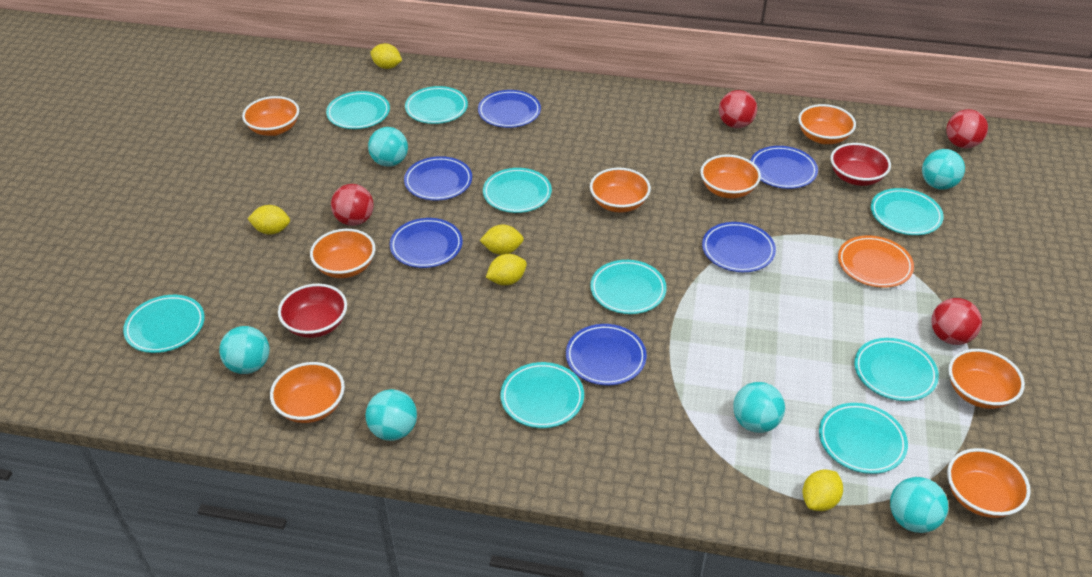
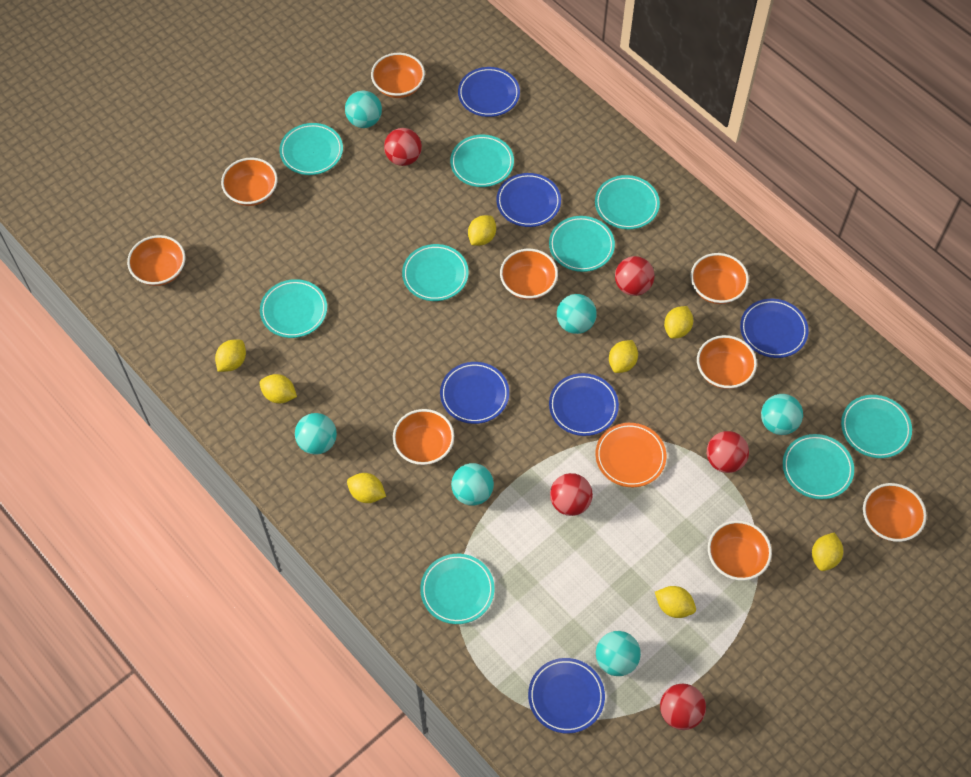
orange bowl: [242,96,299,136] [270,362,345,423] [310,229,375,278] [590,168,651,213] [700,154,761,198] [798,104,856,144] [947,448,1031,518] [948,349,1025,409] = 8 -> [127,235,185,286] [221,158,278,206] [371,53,425,98] [393,409,454,465] [500,249,558,300] [690,253,749,304] [697,335,757,389] [708,520,772,581] [863,483,927,542] = 9
red ball: [331,184,374,226] [719,90,757,128] [931,298,982,345] [946,109,988,148] = 4 -> [384,128,422,166] [550,473,593,516] [615,256,654,296] [660,683,706,730] [707,431,749,473] = 5
red bowl: [278,284,347,338] [831,143,891,186] = 2 -> none = 0
yellow lemon: [248,205,290,235] [370,43,402,69] [479,225,524,255] [486,254,527,285] [803,470,843,511] = 5 -> [215,340,246,372] [259,374,297,403] [347,473,386,503] [468,215,496,245] [609,340,638,373] [655,586,696,618] [664,306,693,339] [812,533,843,571] = 8

